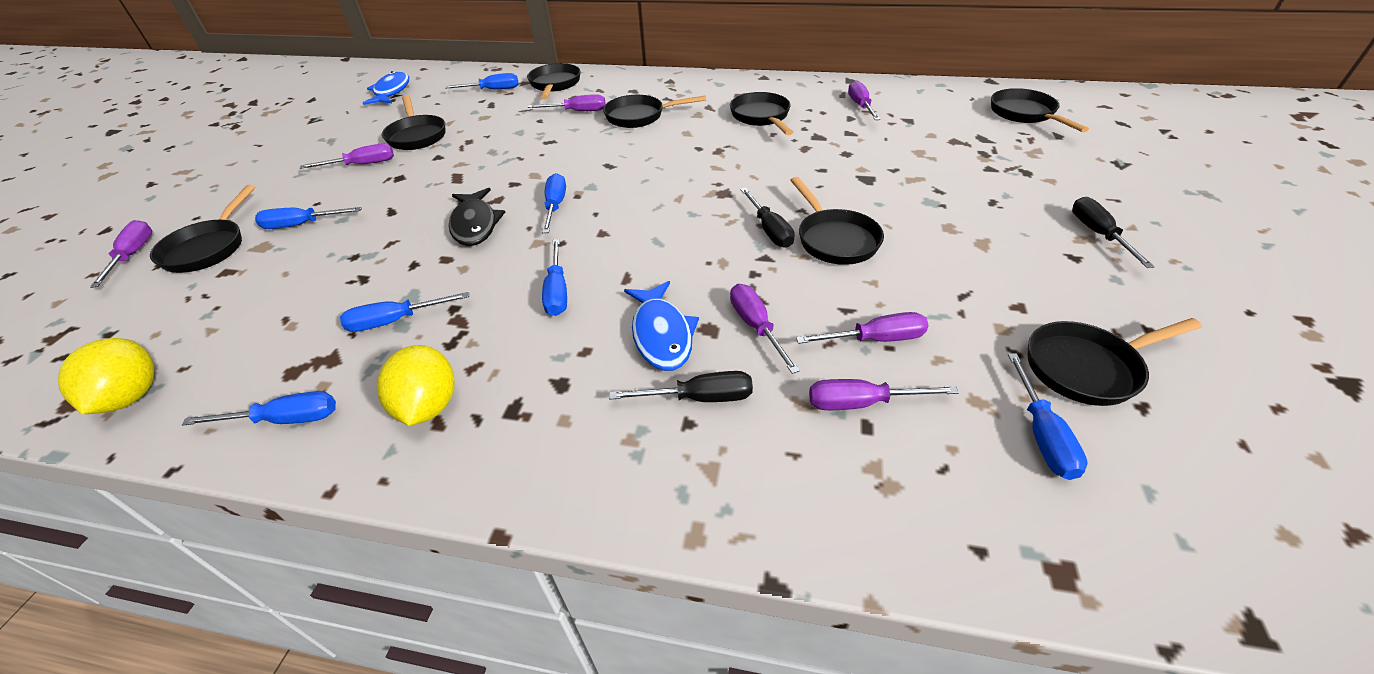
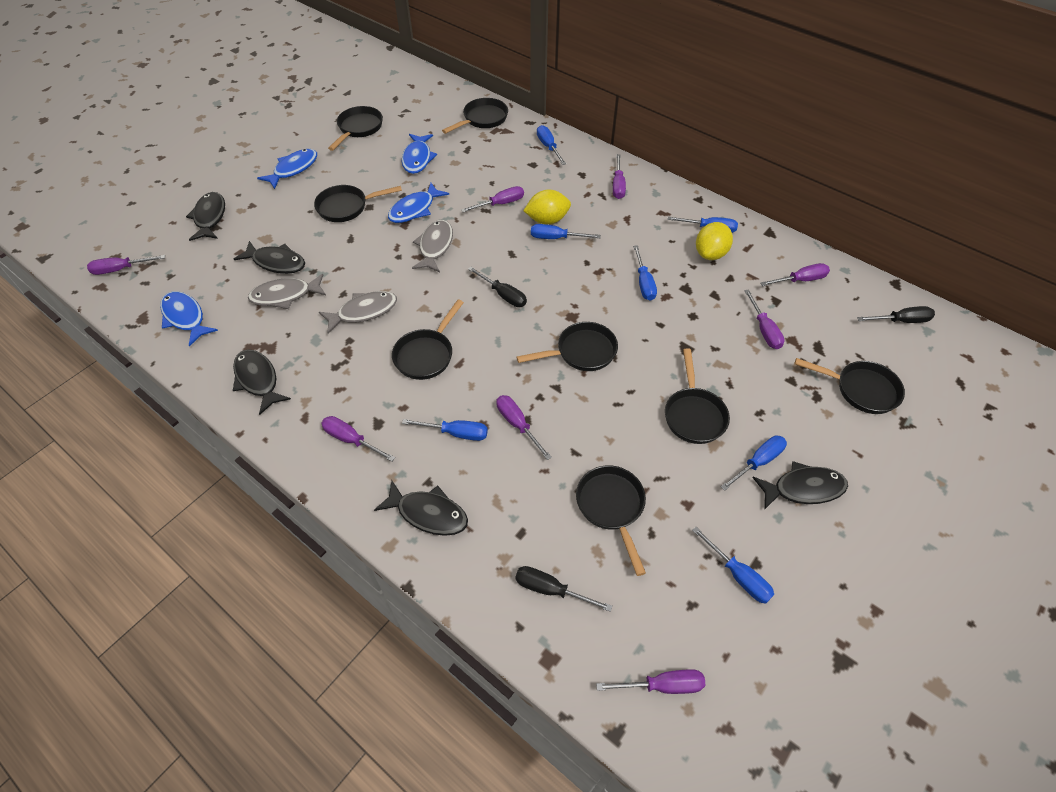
black fish: [449,188,505,246] = 1 -> [186,192,225,241] [233,349,291,415] [234,241,305,274] [374,480,468,536] [753,461,848,510] = 5
blue fish: [363,71,409,105] [624,281,699,371] = 2 -> [160,291,218,347] [257,149,317,189] [388,183,449,223] [402,134,437,174] = 4
grey fish: none = 0 -> [248,274,326,309] [319,291,397,334] [412,220,453,272] = 3
purple screwdriver: [90,220,152,288] [300,144,394,169] [528,94,606,111] [730,284,800,374] [796,312,929,344] [809,379,959,410] [848,80,880,120] = 7 -> [87,255,165,275] [321,416,395,462] [461,186,524,212] [496,395,552,460] [596,669,705,694] [613,154,626,199] [744,289,785,349] [761,263,830,286] = 8

